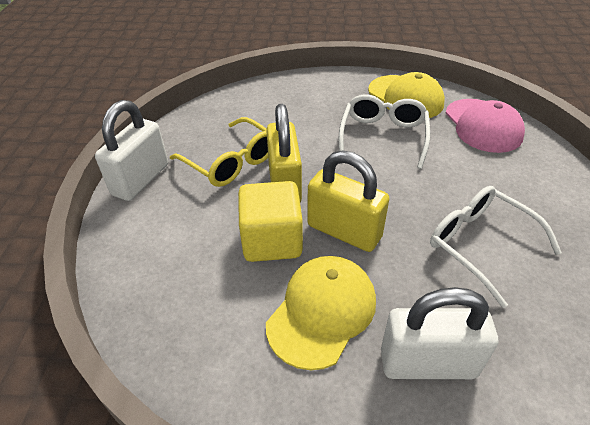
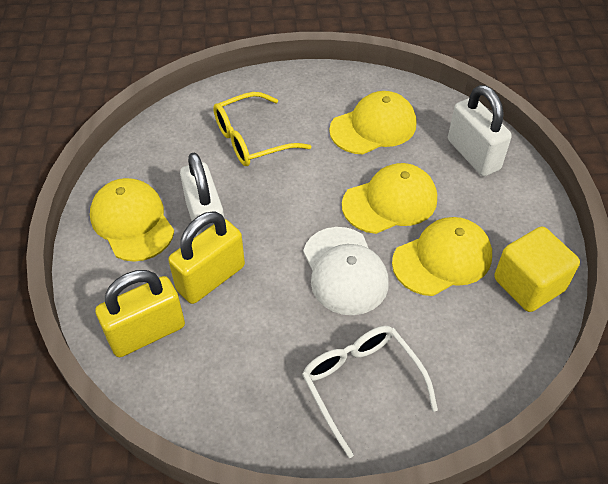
pink cap: [446,99,525,153] = 1 -> none = 0
white cap: none = 0 -> [303,227,389,315] = 1
white glasses: [339,95,430,169] [430,186,562,308] = 2 -> [302,326,438,458] = 1
yellow cap: [266,256,376,370] [368,72,445,118] = 2 -> [90,178,174,262] [329,91,416,154] [342,163,437,234] [392,217,492,296] = 4

